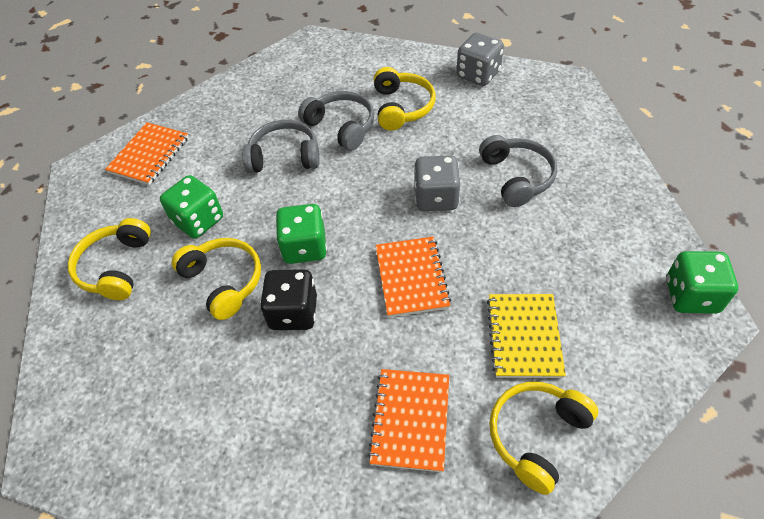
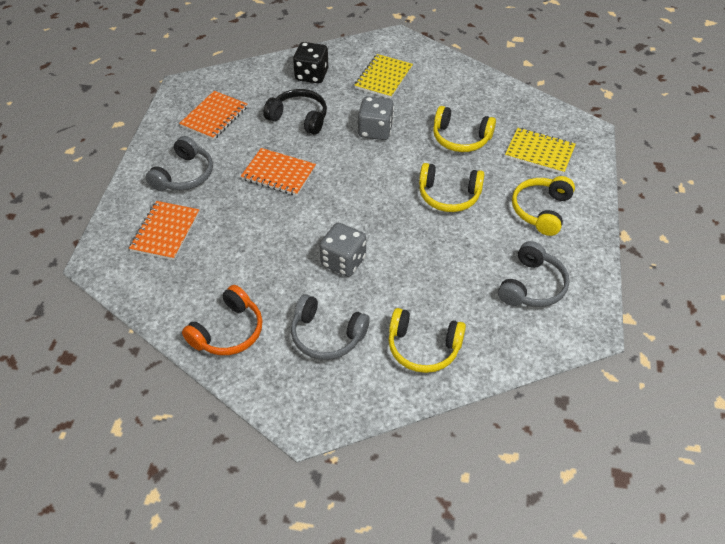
black headphones: none = 0 -> [263,89,327,135] = 1
green dice: [160,175,223,239] [276,204,327,264] [667,251,738,314] = 3 -> none = 0
orange headphones: none = 0 -> [182,285,263,355] = 1
yellow notebook: [487,294,566,378] = 1 -> [354,54,413,99] [505,128,576,174] = 2

